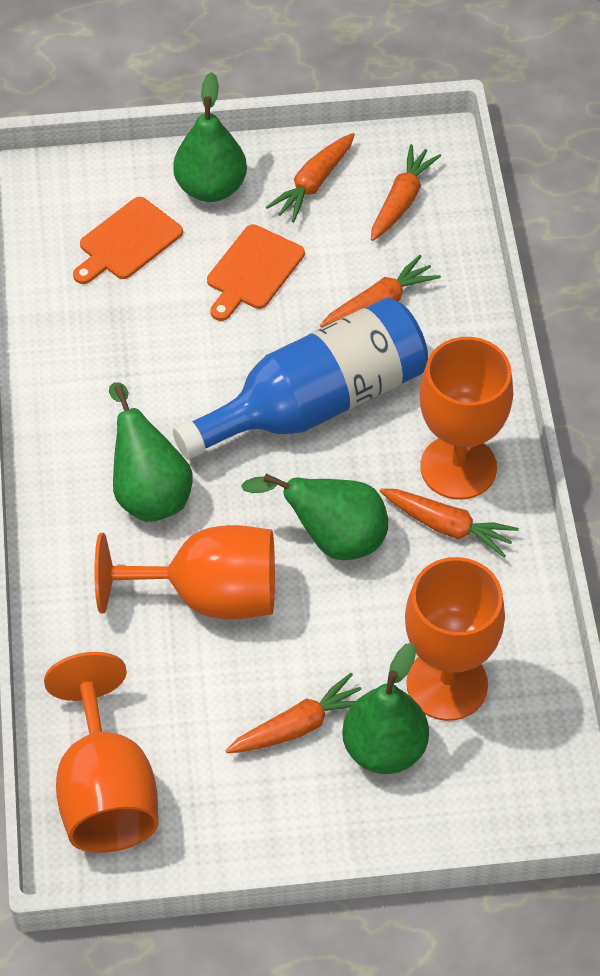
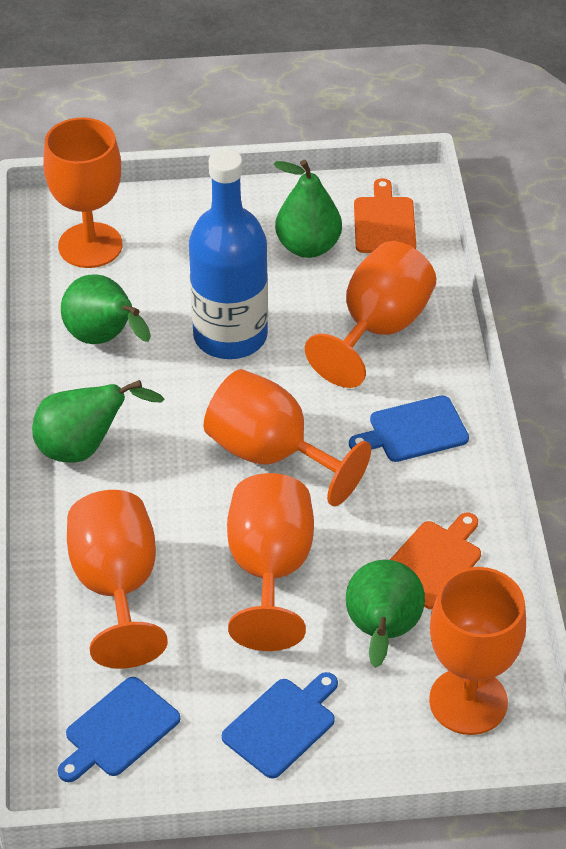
blue cutting board: none = 0 -> [58,677,180,782] [222,672,338,779] [349,395,469,462] = 3
orange carrot: [225,673,361,753] [266,133,355,222] [320,255,441,328] [371,144,441,241] [380,489,519,558] = 5 -> none = 0
orange goblet: [44,652,159,853] [94,525,275,619] [405,557,505,721] [420,337,513,500] = 4 -> [43,117,122,268] [67,490,168,669] [204,369,371,506] [227,473,314,651] [305,241,436,388] [429,567,526,735] = 6

